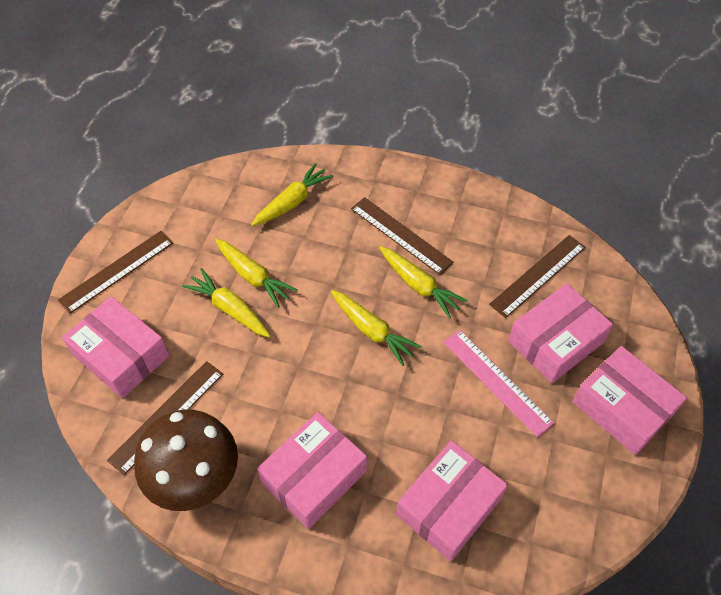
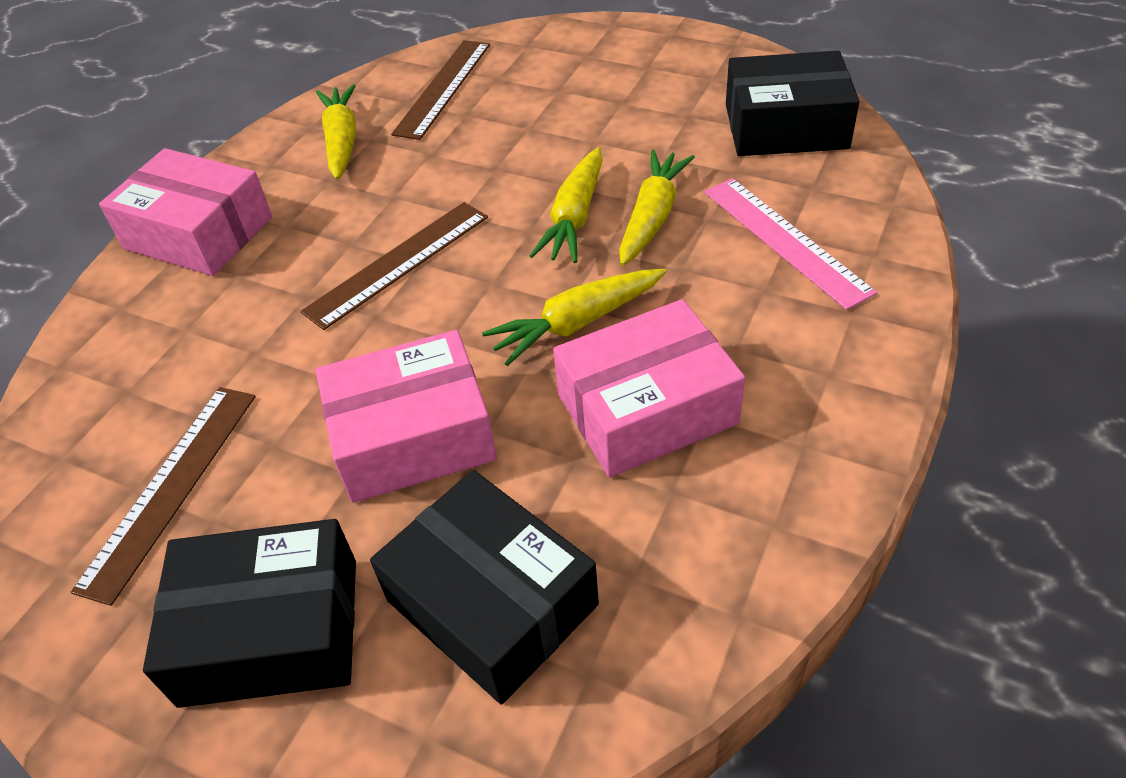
black box: none = 0 -> [143,519,356,708] [370,470,599,704] [726,51,860,156] = 3
brown mushroom: [134,409,238,511] = 1 -> none = 0
brown ruler: [58,231,173,314] [107,361,223,475] [351,197,454,275] [489,235,585,318] = 4 -> [71,387,256,606] [300,202,488,330] [391,40,490,140] = 3
pink box: [62,296,169,398] [257,412,367,529] [396,440,508,561] [508,283,613,383] [572,346,687,455] = 5 -> [99,148,272,276] [316,330,497,503] [553,299,745,477] = 3
yellow carrot: [182,268,270,337] [215,239,298,308] [251,163,333,226] [331,290,422,366] [379,246,468,318] = 5 -> [316,84,356,180] [482,269,666,366] [530,147,603,263] [619,149,695,266] = 4

